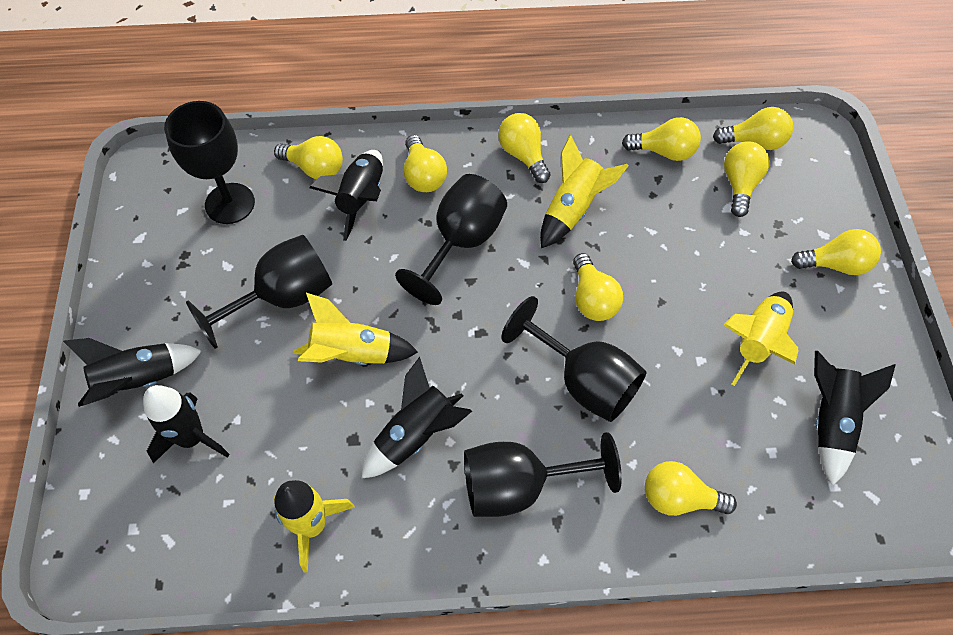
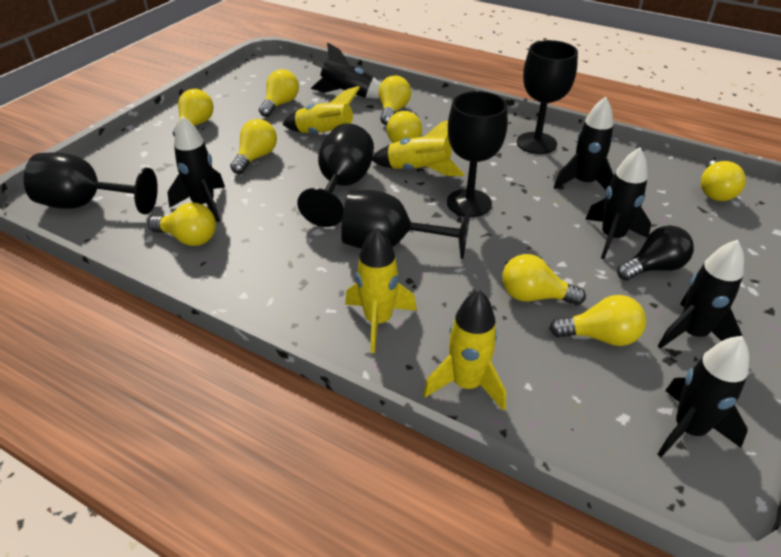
black light bulb: none = 0 -> [617,225,694,281] = 1
black rocket: [63,338,202,407] [143,385,230,464] [309,150,383,241] [361,357,472,479] [814,351,896,486] = 5 -> [167,116,225,222] [310,42,381,99] [554,97,614,190] [585,147,651,259] [657,336,749,457] [658,240,744,349] = 6

